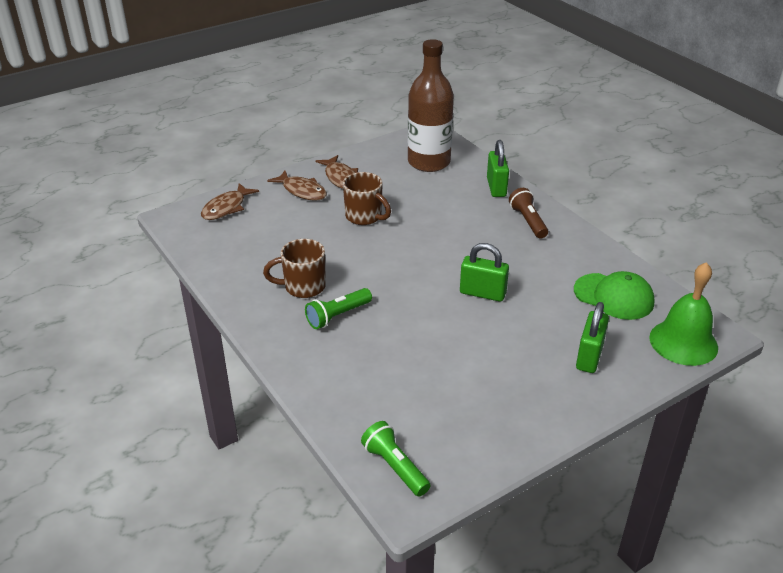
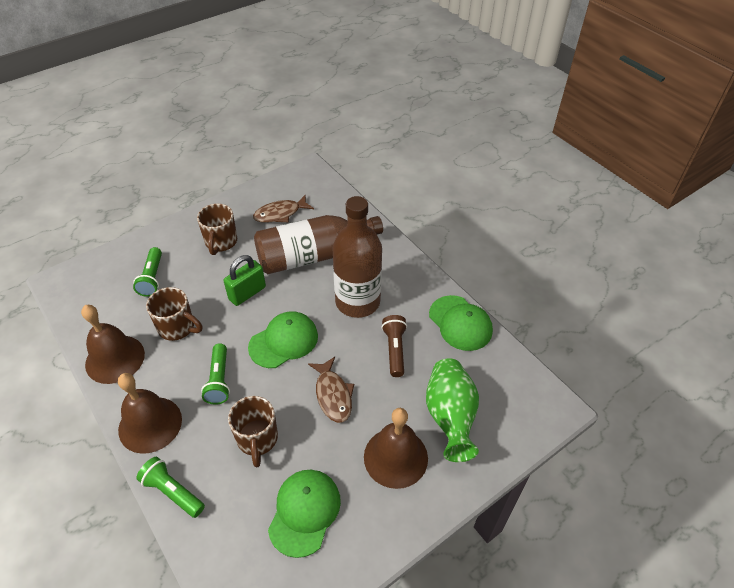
brown bell: none = 0 -> [81,305,145,384] [118,373,182,454] [364,408,428,489] = 3
brown bottle: [408,39,454,172] = 1 -> [254,215,383,274] [332,196,382,318] = 2
brown fish: [201,183,259,220] [267,171,327,201] [316,155,358,189] = 3 -> [253,195,314,223] [308,357,354,423] = 2
brown mug: [263,239,326,298] [343,172,391,225] = 2 -> [146,287,202,341] [197,203,237,255] [228,396,278,468] = 3
green bell: [649,262,718,366] = 1 -> none = 0
green cap: [574,271,655,320] = 1 -> [248,312,318,368] [268,470,341,558] [429,295,493,351] = 3
green flashlight: [305,288,372,329] [361,421,431,496] = 2 -> [133,247,162,297] [137,457,205,518] [201,343,230,405] = 3
green padlock: [460,243,509,302] [487,140,509,197] [576,302,609,373] = 3 -> [224,255,266,306] = 1
green vase: none = 0 -> [426,358,479,462] = 1

